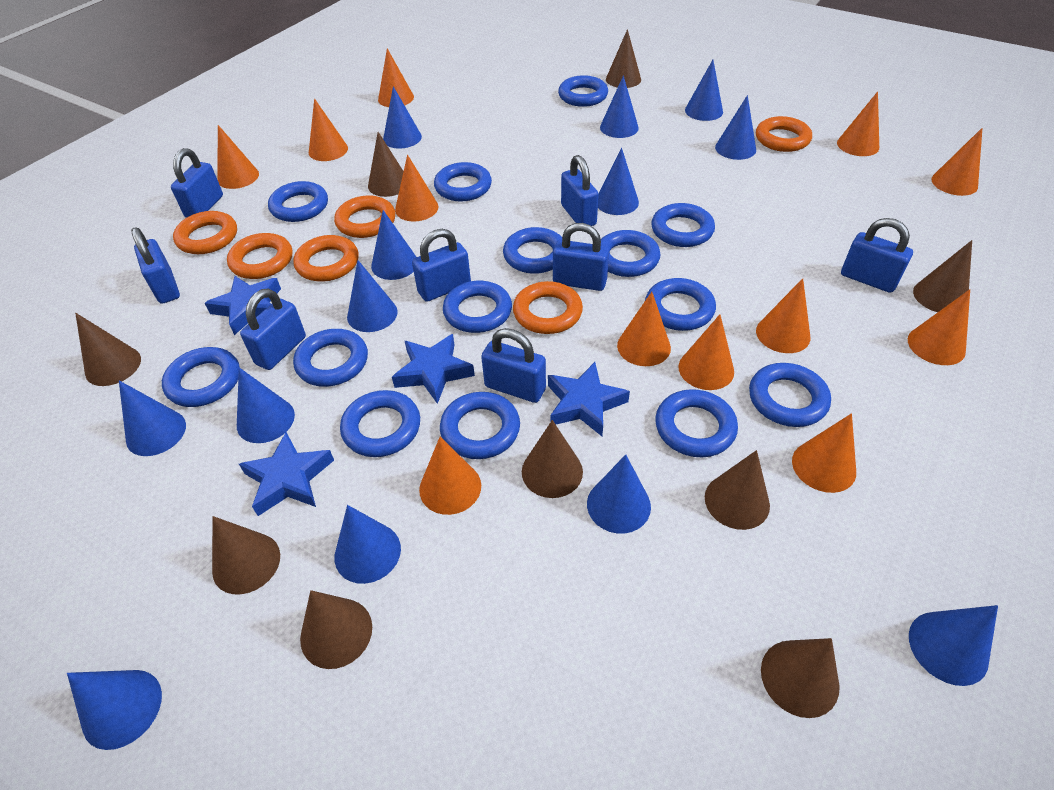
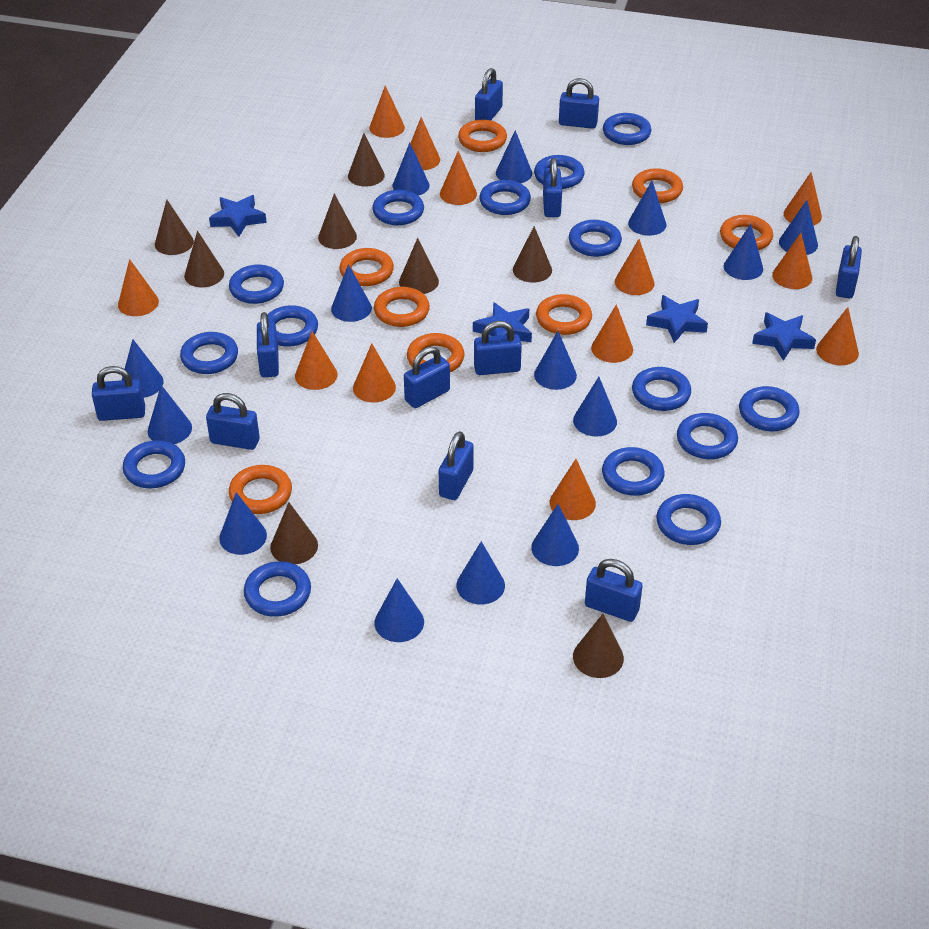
blue cone: [67,670,162,750] [119,381,186,456] [237,367,295,443] [335,505,401,584] [347,260,398,332] [371,210,416,280] [383,86,422,149] [587,455,651,534] [598,148,639,215] [600,75,639,138] [685,60,723,121] [715,95,756,160] [909,605,998,686] = 13 -> [122,339,164,398] [148,385,192,444] [219,492,267,555] [331,264,372,322] [375,578,424,642] [393,143,430,196] [456,541,505,604] [496,130,532,183] [531,504,579,566] [534,331,577,390] [573,377,617,437] [628,181,666,236] [724,224,763,280] [779,200,818,255] = 14
blue padlock: [131,227,180,304] [171,148,223,218] [240,289,306,370] [412,229,471,302] [481,328,546,403] [553,223,609,291] [561,155,599,226] [841,218,913,293] = 8 -> [92,366,145,421] [206,393,260,450] [257,312,279,377] [404,346,450,408] [439,431,474,500] [474,321,522,375] [475,68,503,120] [543,158,562,217] [559,78,599,129] [585,559,643,622] [836,236,862,298] = 11
blue ring: [162,347,239,407] [268,181,328,222] [293,329,368,387] [340,390,420,457] [434,162,492,202] [440,392,520,459] [443,281,512,333] [503,227,562,274] [558,75,608,107] [601,230,660,277] [645,278,716,331] [651,203,715,247] [655,389,738,457] [749,363,831,427] = 14 -> [123,440,185,488] [180,332,238,374] [229,265,284,304] [244,561,311,617] [267,305,318,347] [372,190,424,225] [479,180,531,215] [534,155,585,189] [569,220,622,257] [602,447,665,496] [603,113,652,145] [632,367,691,411] [656,494,721,545] [677,413,738,459] [739,386,800,431] = 15
brown cone: [75,313,141,386] [212,516,280,595] [300,590,372,669] [368,132,404,197] [522,420,583,498] [606,29,641,88] [705,450,770,530] [761,638,840,718] [913,240,972,312] = 9 -> [155,200,194,255] [184,231,224,287] [270,502,318,564] [318,193,357,249] [348,133,385,187] [399,238,439,294] [513,226,552,283] [573,614,624,678] = 8
orange ring: [173,211,237,254] [227,233,292,279] [293,235,359,282] [334,196,395,238] [513,281,583,334] [756,116,812,152] = 6 -> [229,465,292,514] [339,248,394,286] [374,287,430,327] [407,333,465,372] [458,120,507,152] [536,294,592,335] [632,168,683,203] [720,215,773,250] = 8

